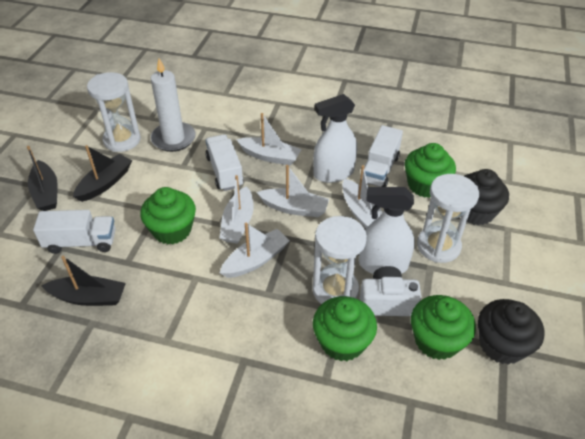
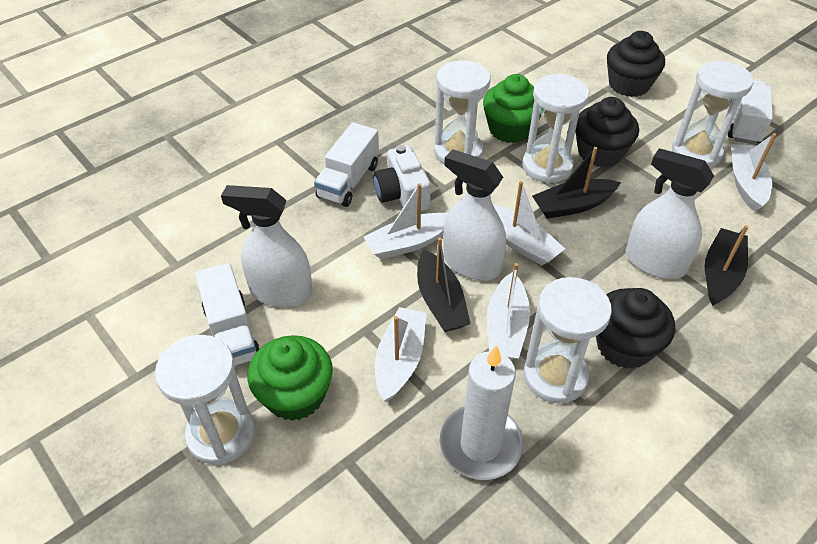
black cupcake: [465,169,509,225] [478,299,544,365] = 2 -> [575,97,639,167] [596,288,675,369] [607,31,665,97] = 3
green cupcake: [140,187,196,245] [313,296,377,361] [405,143,456,198] [411,295,476,360] = 4 -> [248,335,333,421] [483,74,541,143] = 2
white hourglass: [87,72,141,152] [312,216,367,304] [417,174,479,263] = 3 -> [155,335,255,465] [434,60,491,164] [522,74,589,183] [524,277,612,403] [672,61,754,167] = 5
white spray bottle: [313,94,357,183] [359,187,415,274] = 2 -> [221,185,313,307] [443,149,506,280] [626,148,714,279] = 3

